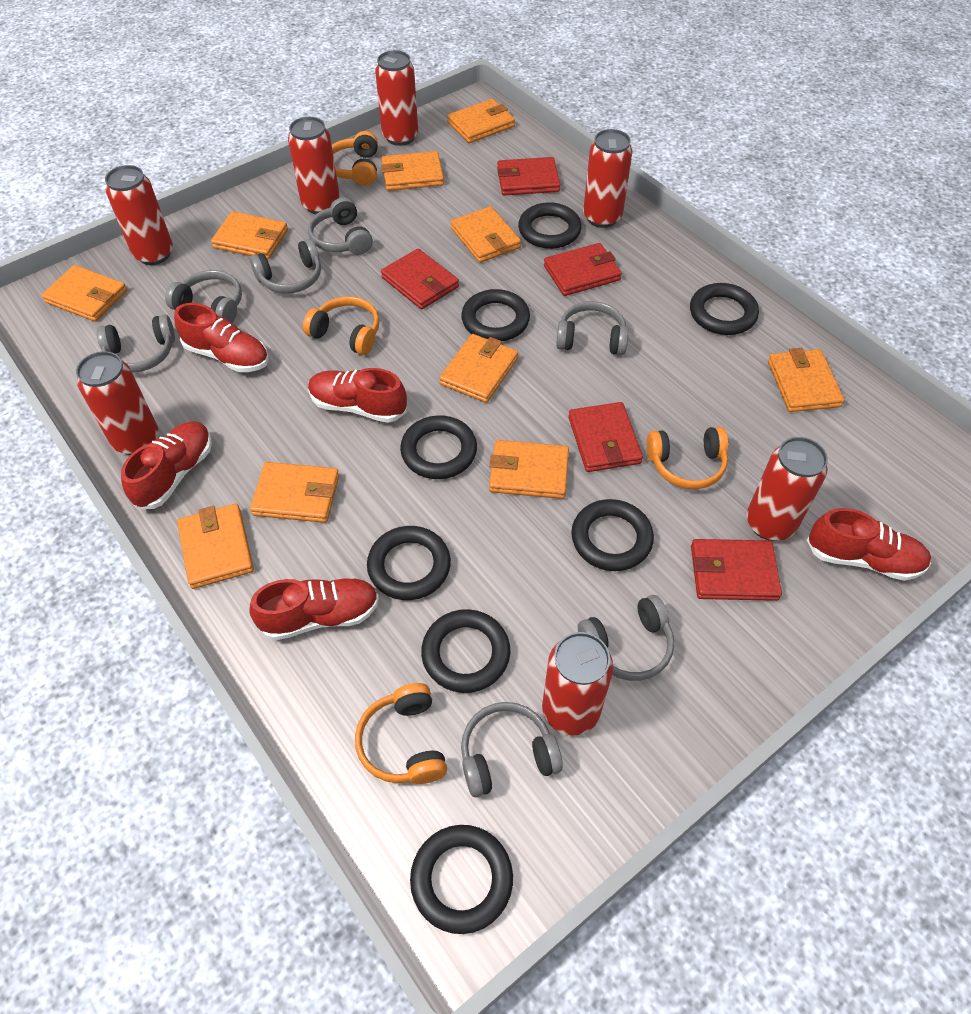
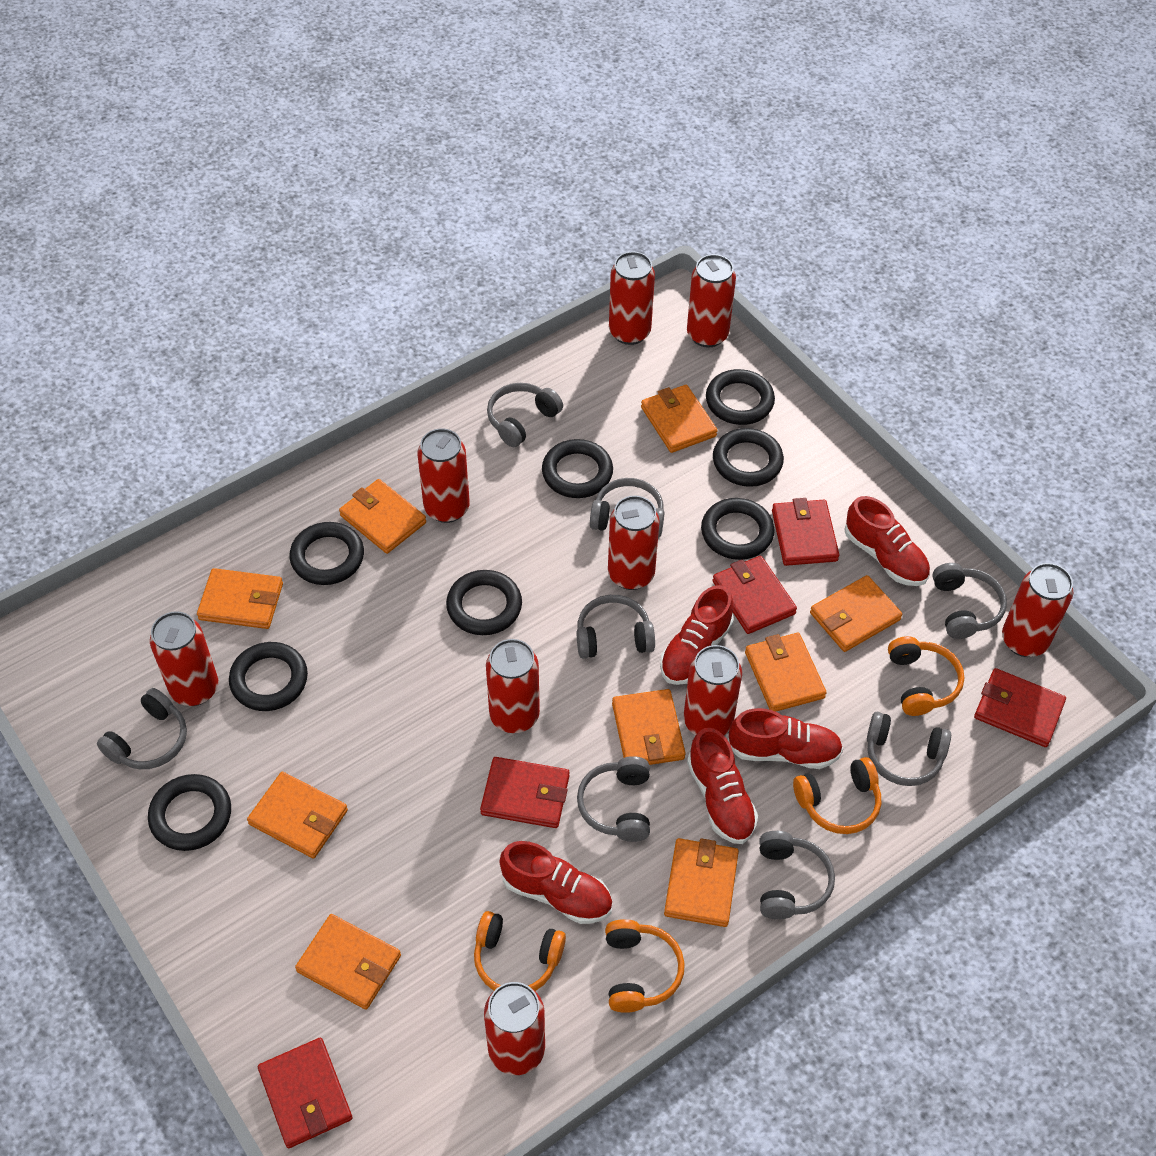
grey headphones: [97,314,175,373] [165,270,242,323] [250,239,321,294] [308,197,373,255] [461,702,563,797] [556,301,629,355] [578,595,674,681] = 7 -> [97,688,187,769] [487,383,563,447] [577,595,655,659] [577,756,650,842] [590,478,665,538] [759,831,835,919] [867,712,951,786] [932,563,1007,639] = 8
orange wallet: [41,265,127,322] [177,504,254,589] [211,211,288,259] [250,462,339,523] [381,151,444,191] [439,334,518,403] [447,99,515,143] [451,206,521,263] [489,440,569,499] [768,348,844,412] = 10 -> [197,568,283,629] [247,772,348,858] [295,914,401,1010] [339,479,426,554] [612,689,686,765] [641,385,718,453] [664,838,739,927] [745,633,827,712] [810,575,902,652] = 9
red can: [76,351,158,455] [105,165,173,265] [288,117,340,214] [375,50,418,146] [542,632,613,735] [583,129,632,228] [747,437,828,541] = 7 -> [150,611,218,706] [418,428,470,523] [484,982,545,1075] [486,639,540,733] [608,496,660,590] [609,252,655,345] [684,645,742,735] [687,254,736,348] [1002,563,1073,657] = 9

